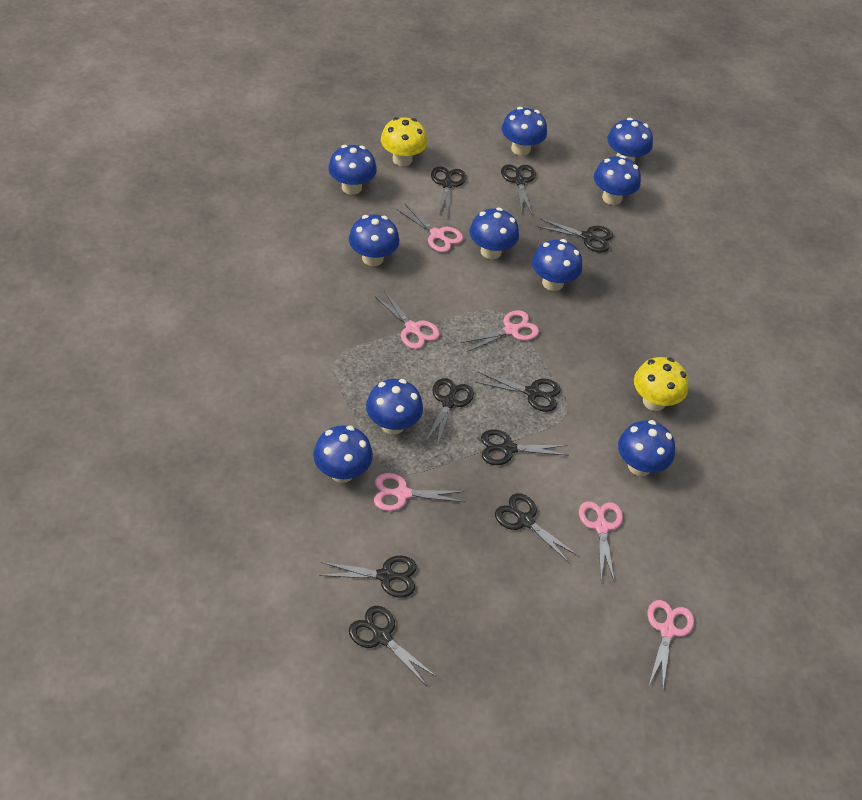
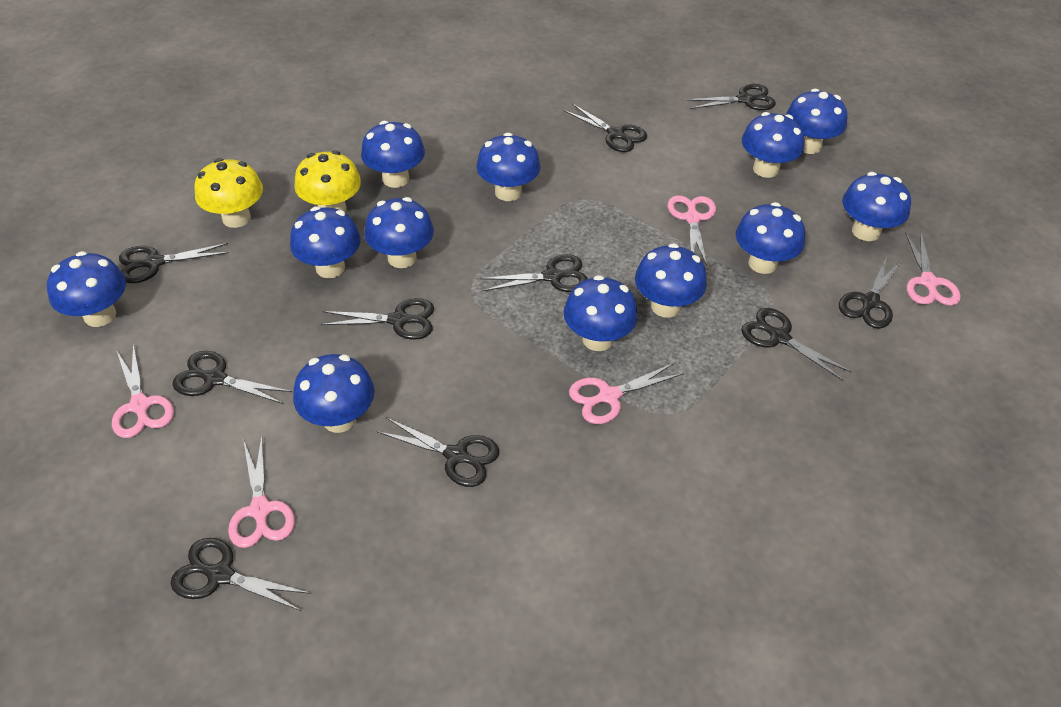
black scissors: [319,556,417,598] [349,606,437,686] [425,378,474,446] [431,166,466,216] [475,372,561,412] [481,430,569,465] [495,493,579,563] [501,165,536,214] [537,219,613,252] = 9 -> [119,243,229,283] [170,538,311,611] [172,351,292,404] [321,298,434,340] [377,417,499,487] [479,254,588,292] [564,104,647,152] [686,84,776,110] [741,308,852,381] [839,256,902,328] = 10
blue mushroom: [313,425,373,483] [328,145,377,195] [349,215,399,266] [366,379,423,435] [469,208,519,259] [502,107,547,156] [532,239,582,291] [594,155,641,205] [607,118,653,162] [618,420,675,476] = 10 -> [47,251,126,327] [290,206,361,278] [293,354,375,433] [361,121,425,188] [364,197,434,268] [476,133,541,201] [563,275,638,351] [635,243,707,318] [736,202,805,274] [742,112,805,178] [786,89,848,154] [842,172,911,241] = 12
pink scissors: [374,291,440,349] [374,473,465,511] [396,203,463,252] [461,310,539,352] [579,501,623,583] [648,600,694,691] = 6 -> [112,344,174,438] [228,436,295,548] [569,362,684,424] [668,195,716,266] [905,232,961,306] = 5

